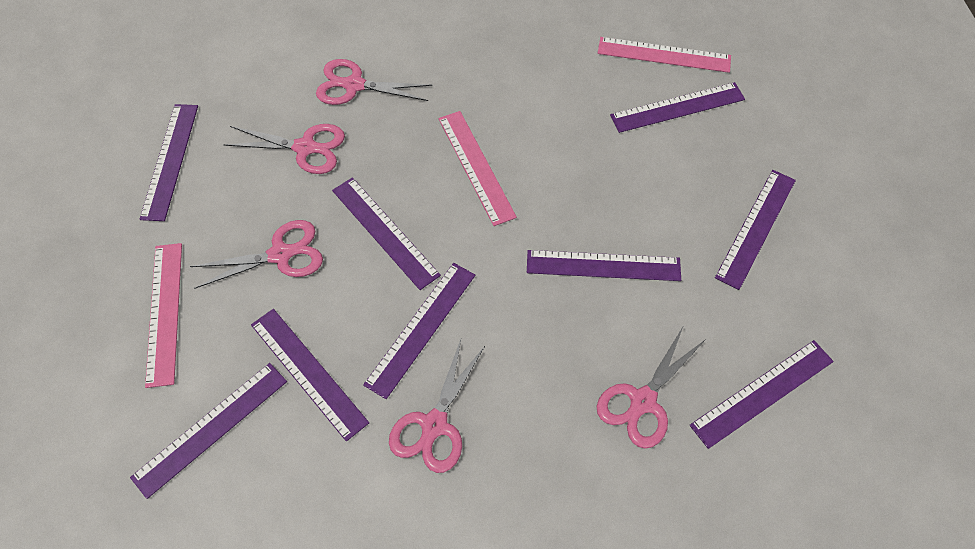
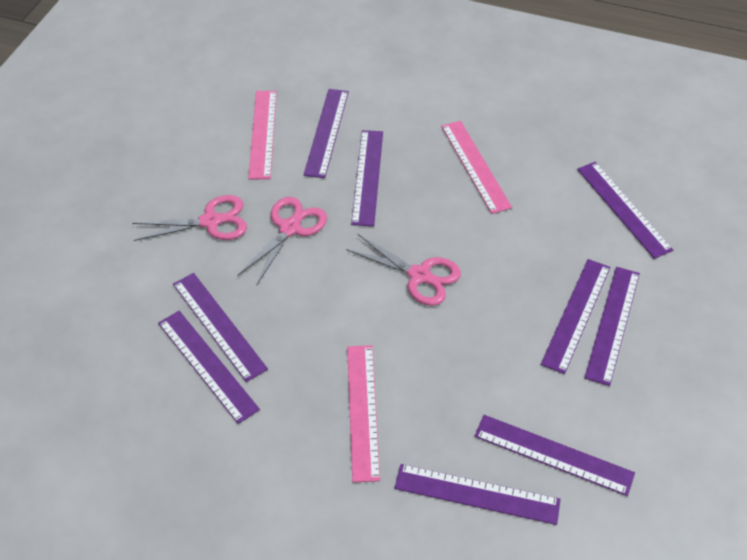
pink scissors: [190,220,323,289] [224,124,345,174] [316,59,432,105] [389,339,485,473] [597,325,706,449] = 5 -> [132,195,247,241] [237,197,327,286] [346,234,461,306] = 3

